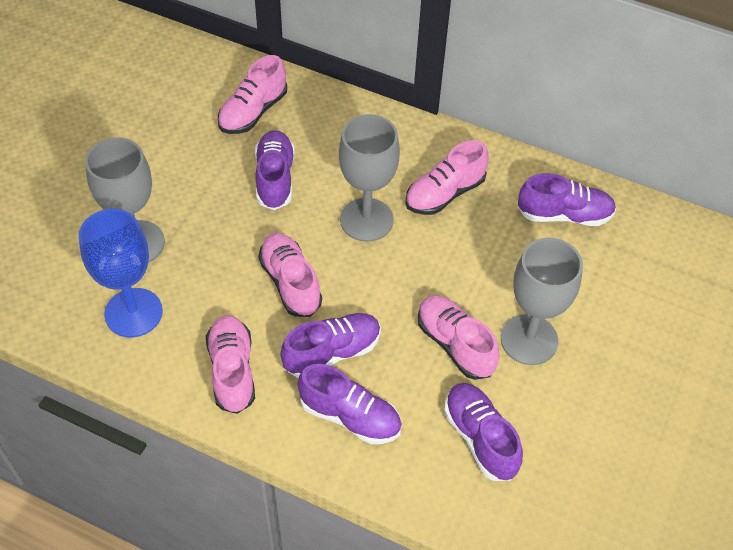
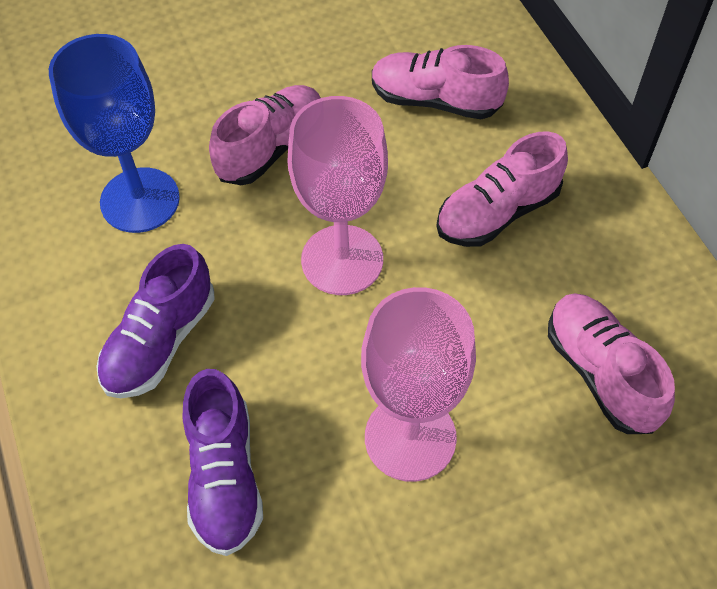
grey goblet: [85,137,165,263] [339,114,400,242] [501,238,583,365] = 3 -> none = 0
pink goblet: none = 0 -> [287,96,388,295] [361,287,476,482] = 2
pink shoe: [206,315,255,414] [218,55,287,134] [258,233,322,317] [405,140,489,215] [418,295,499,380] = 5 -> [209,85,320,185] [372,45,509,119] [436,131,568,247] [548,293,675,434] = 4
purple shoe: [255,130,295,210] [280,313,381,378] [298,364,402,444] [444,383,523,481] [518,173,616,226] = 5 -> [96,244,215,398] [182,369,263,556] = 2

